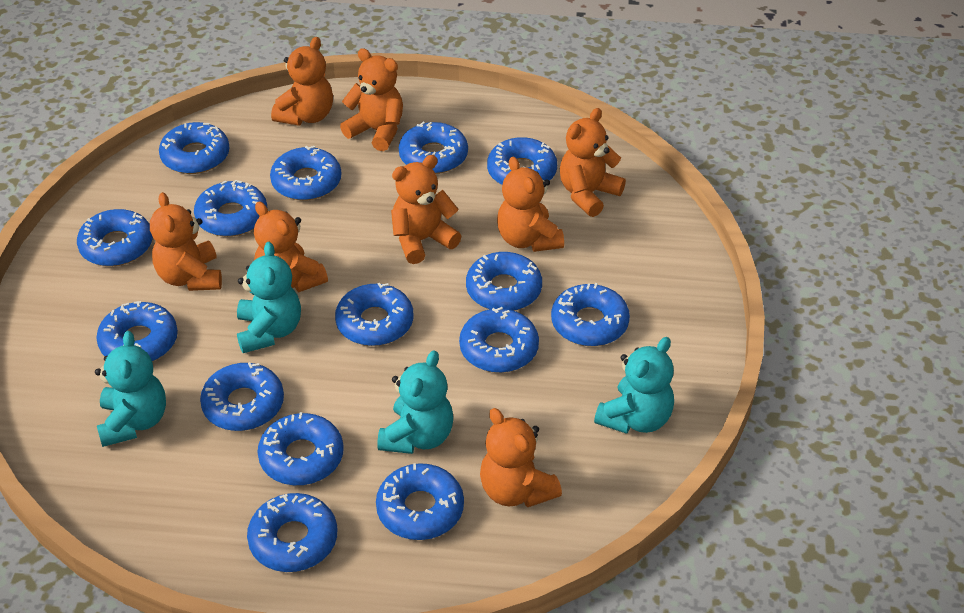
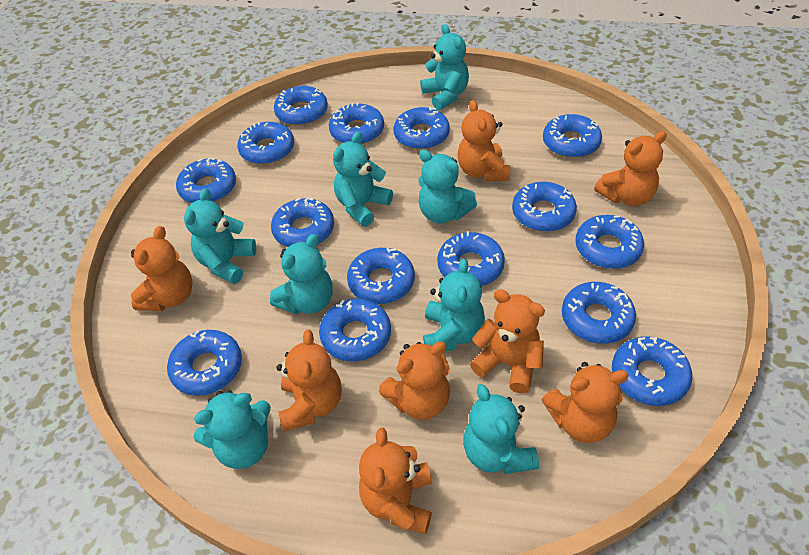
turquoise teddy bear: [95,331,166,447] [237,242,301,353] [378,350,453,454] [594,337,674,434] = 4 -> [184,188,256,284] [194,390,271,469] [270,234,333,314] [333,131,393,227] [418,150,477,224] [420,24,469,110] [423,258,485,351] [463,384,539,474] = 8

